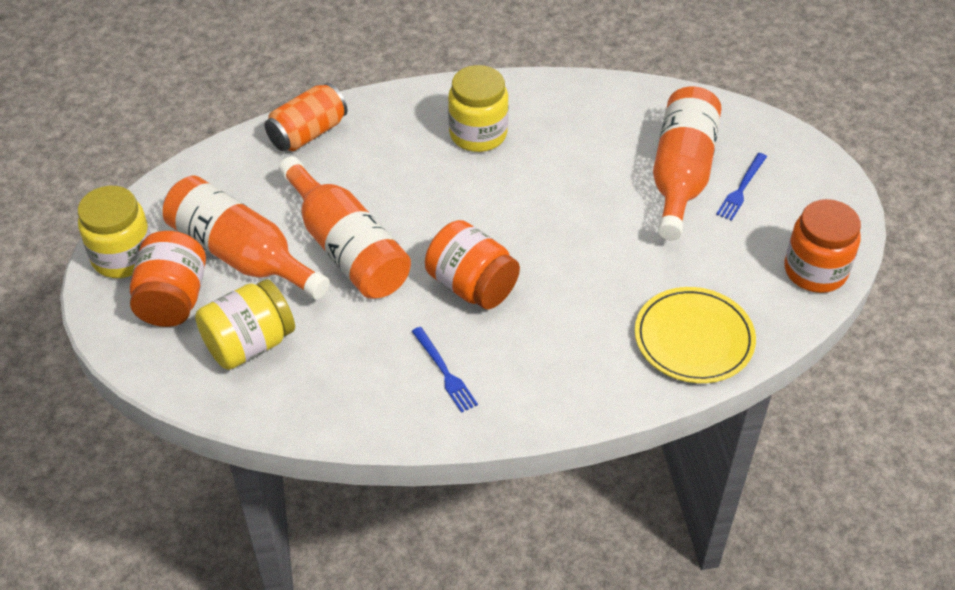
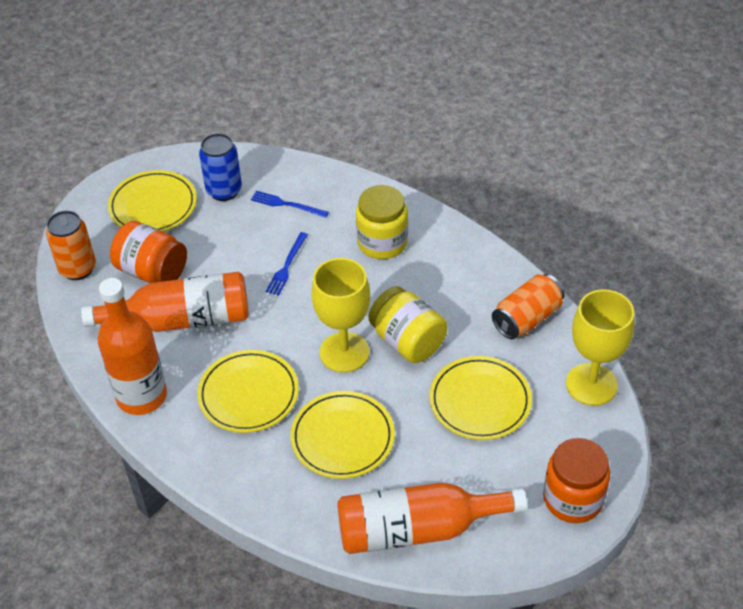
blue can: none = 0 -> [199,133,242,201] = 1
orange can: [265,83,347,151] = 1 -> [46,211,96,280] [492,274,565,339] = 2
orange jar: [130,231,206,327] [425,220,520,310] [785,199,861,293] = 3 -> [110,221,187,283] [543,438,610,523] = 2
yellow goblet: none = 0 -> [311,258,370,373] [566,289,634,406] = 2
yellow jar: [78,186,151,278] [195,279,295,370] [448,65,509,152] = 3 -> [356,185,408,259] [368,286,447,363] = 2
yellow plate: [635,287,756,383] = 1 -> [108,170,197,232] [197,350,299,433] [290,391,395,479] [429,356,532,440] = 4

